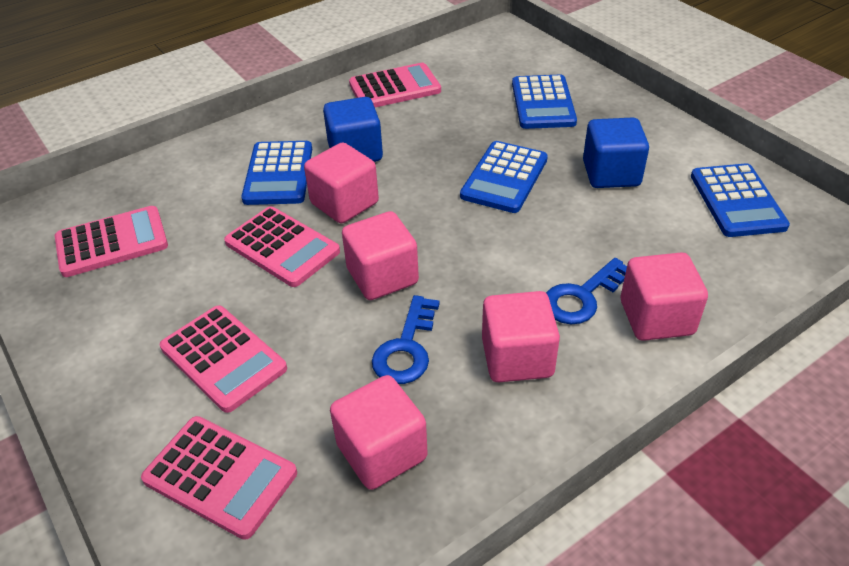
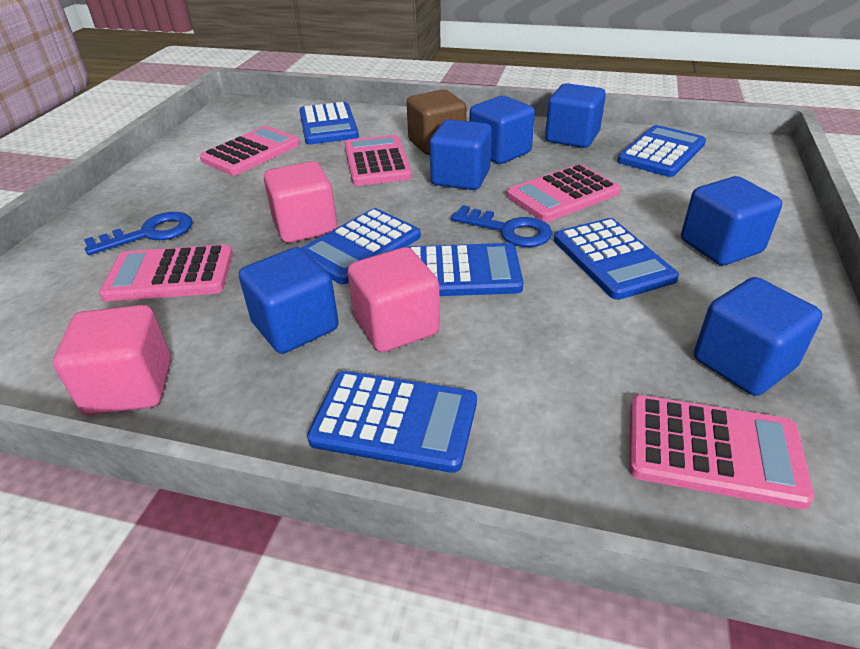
blue calculator: [241,141,312,205] [460,141,548,213] [512,75,577,129] [691,163,790,237] = 4 -> [299,102,359,144] [301,208,421,284] [307,371,477,473] [408,243,524,296] [554,218,679,300] [617,125,706,177] = 6
blue cube: [323,97,383,162] [583,117,649,188] = 2 -> [239,247,339,354] [430,119,492,190] [470,96,535,164] [545,83,606,148] [681,176,782,265] [694,277,823,396] = 6
brown cube: none = 0 -> [406,89,467,155] = 1
pink cube: [304,142,379,224] [330,375,428,490] [342,211,419,300] [482,291,560,382] [621,252,708,341] = 5 -> [53,305,171,415] [264,161,337,243] [347,247,440,352] = 3

